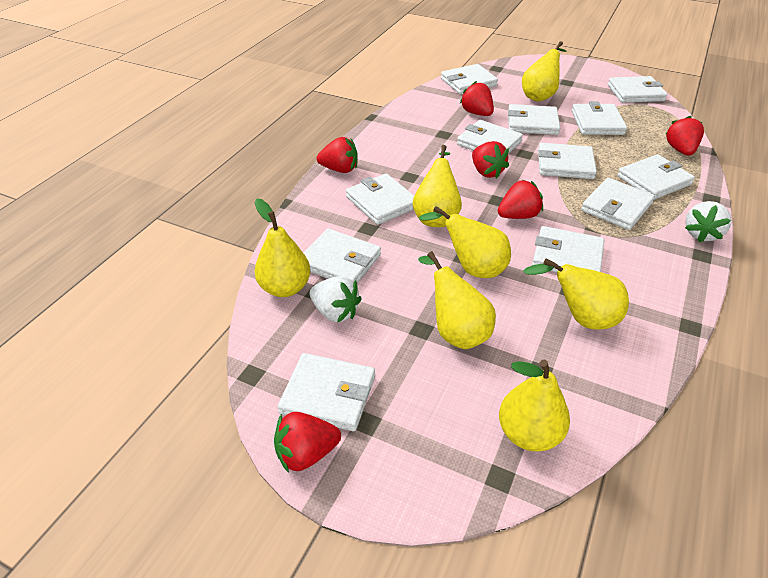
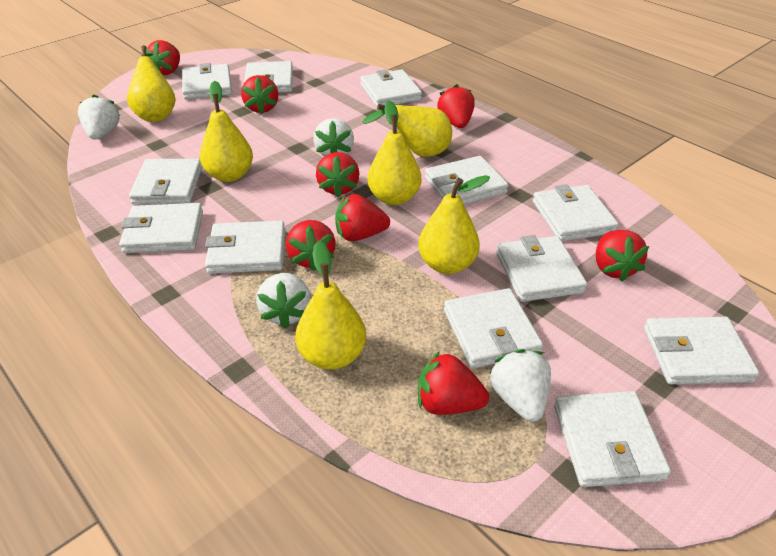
red strawberry: [274,412,341,473] [317,137,358,173] [460,81,494,116] [472,141,509,178] [498,180,543,219] [666,116,704,156] = 6 -> [146,40,180,75] [241,75,278,114] [286,220,336,271] [316,152,359,198] [335,194,390,241] [418,351,489,415] [437,84,475,128] [596,230,649,282] = 8
white strawberry: [309,276,362,323] [685,201,732,243] = 2 -> [78,94,120,139] [256,273,311,329] [313,118,354,156] [489,349,551,422] = 4
yellow pear: [255,199,310,297] [413,145,462,227] [418,251,496,349] [419,206,511,278] [499,360,570,451] [522,41,566,101] [523,258,629,330] = 7 -> [127,45,176,122] [200,81,253,182] [295,241,366,370] [362,104,452,157] [367,100,421,205] [418,175,490,274] = 6

